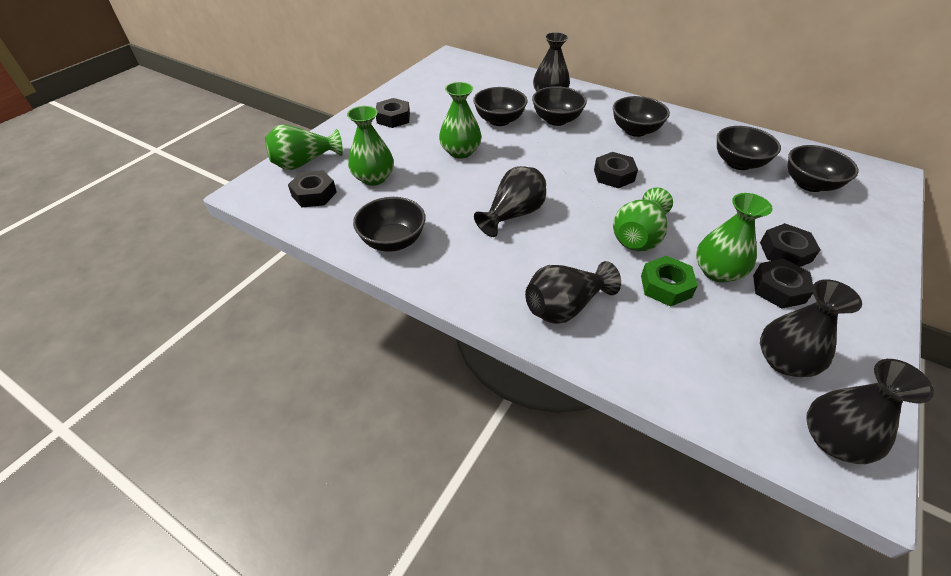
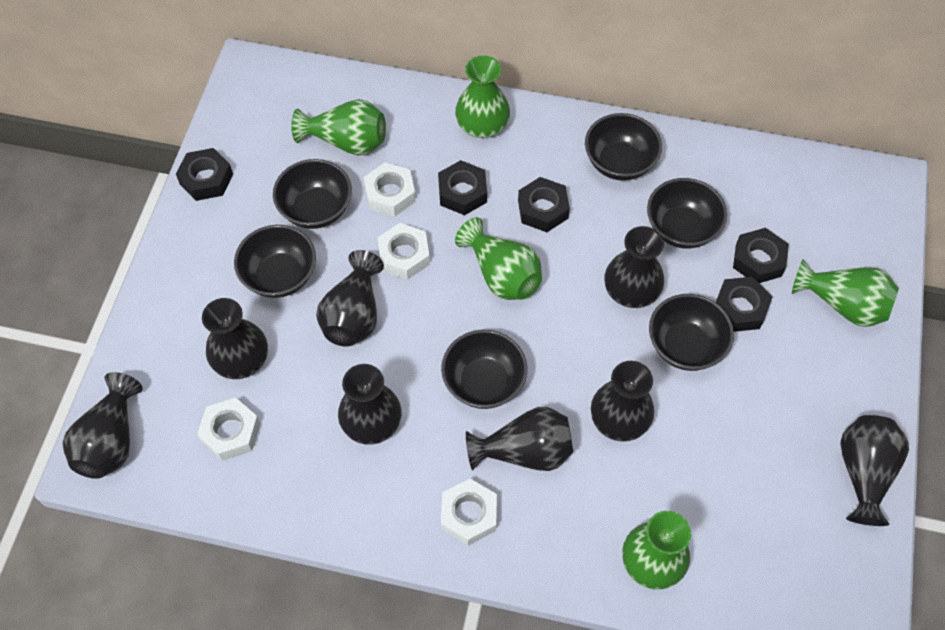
black vase: [474,166,546,237] [525,261,621,324] [533,32,570,92] [760,279,862,377] [806,359,934,464] = 5 -> [62,372,143,479] [202,298,268,379] [316,250,384,347] [338,364,402,445] [466,407,573,471] [591,361,654,442] [605,226,664,308] [840,415,909,526] = 8
green nut: [641,256,698,307] = 1 -> none = 0
white nut: none = 0 -> [197,398,260,461] [364,162,416,217] [377,223,430,280] [441,479,497,545] = 4

